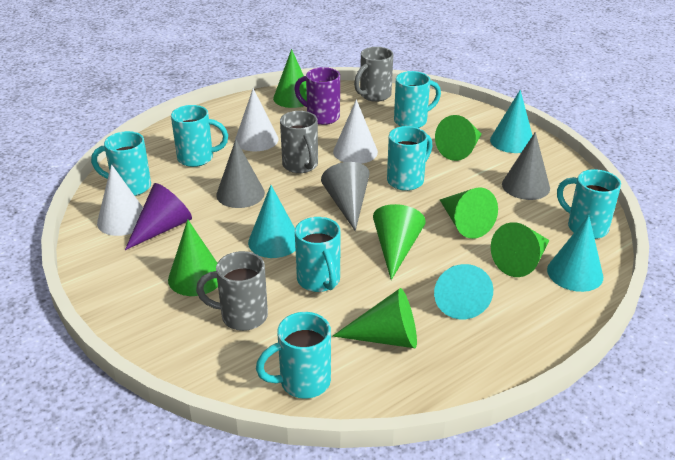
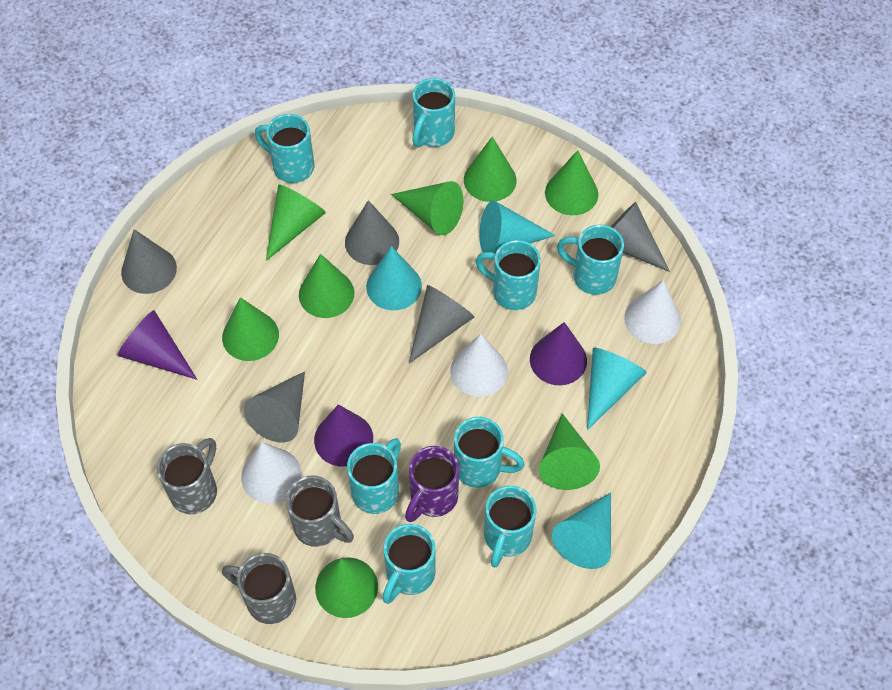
green cone: [168,219,218,296] [273,49,307,108] [332,288,417,348] [373,204,426,280] [435,115,482,161] [440,188,498,239] [491,222,549,277] = 7 -> [222,297,279,361] [266,185,326,261] [299,254,354,318] [315,557,378,618] [391,181,463,235] [464,136,517,202] [539,413,600,490] [545,150,598,215] = 8
grey cone: [216,139,265,208] [321,162,370,231] [502,132,550,200] = 3 -> [121,229,177,294] [244,371,305,442] [345,200,399,265] [409,285,474,363] [611,202,670,272] = 5
purple cone: [125,183,192,250] = 1 -> [118,310,197,380] [314,404,373,467] [530,322,587,385] = 3
turquoise mug: [91,131,151,196] [171,105,228,167] [256,312,331,399] [295,217,341,292] [387,126,432,191] [394,71,441,128] [557,169,621,239] = 7 -> [255,114,314,183] [347,438,401,514] [382,524,436,604] [412,78,455,147] [454,417,525,488] [476,240,541,310] [484,485,536,568] [557,225,624,295] = 8

